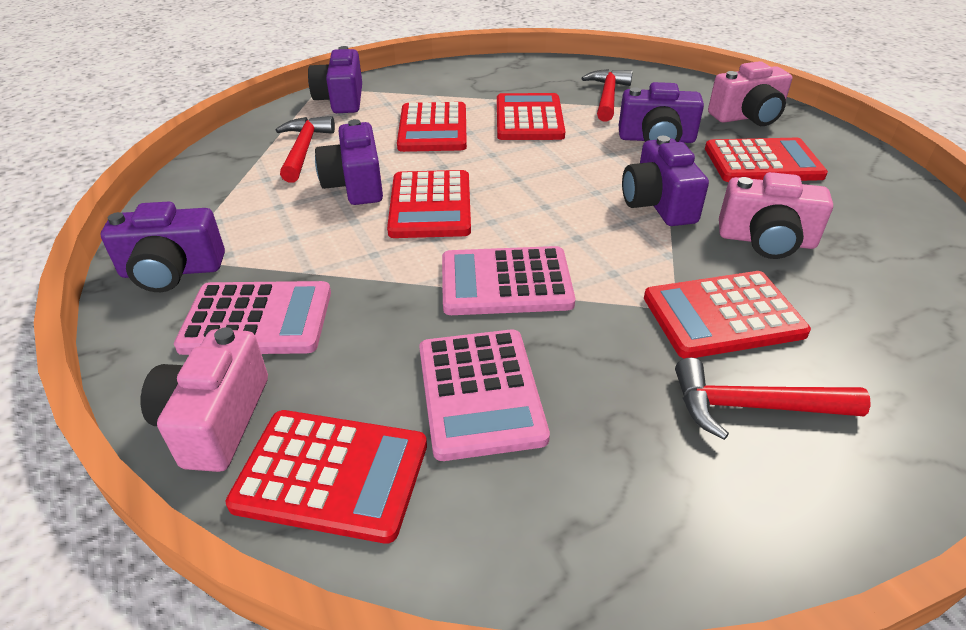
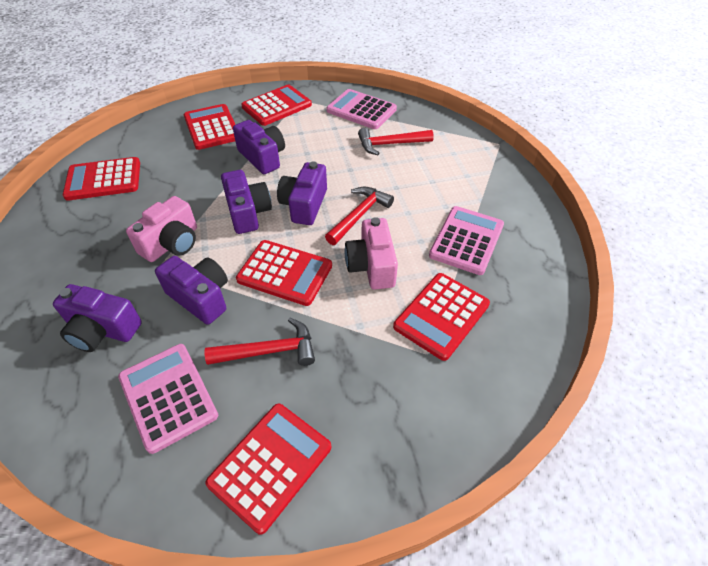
pink camera: [141,327,268,472] [708,61,792,126] [719,172,833,259] = 3 -> [126,196,197,262] [345,217,398,290] = 2

